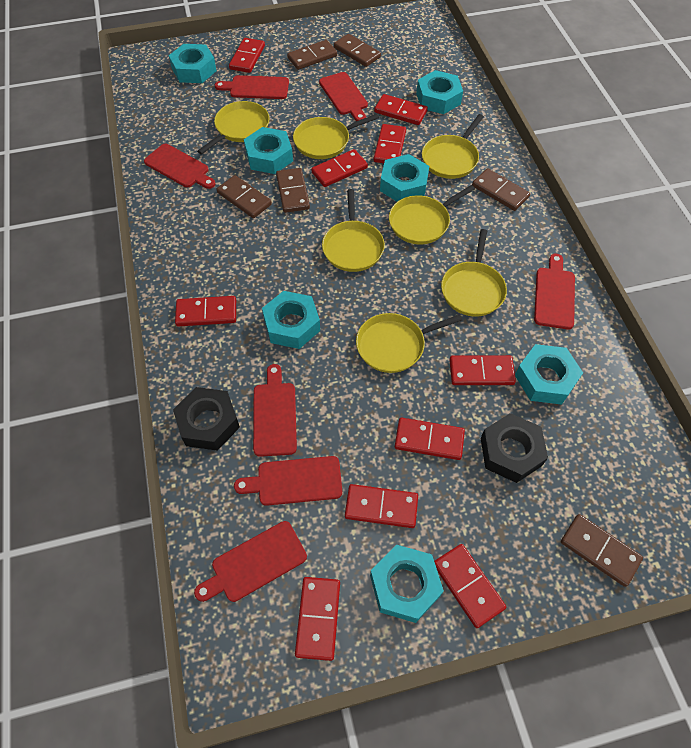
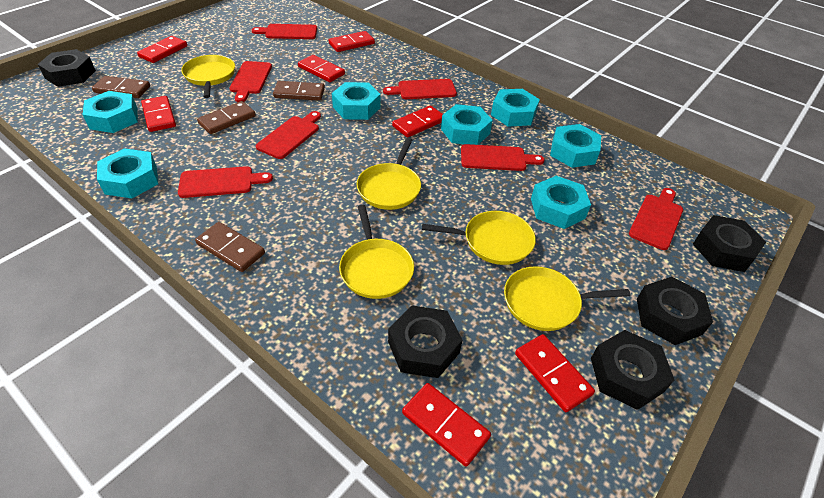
black nut: [173,387,240,451] [481,413,548,483] = 2 -> [38,49,96,87] [388,305,463,378] [591,330,674,410] [637,277,713,345] [693,215,766,272] = 5
brown domino: [217,175,272,218] [276,168,310,213] [287,40,337,70] [334,34,381,67] [472,168,530,211] [561,514,643,587] = 6 -> [92,76,150,98] [195,222,265,272] [197,101,256,134] [273,81,325,101] = 4
red domino: [175,296,236,327] [229,38,265,73] [295,577,340,661] [311,149,368,187] [345,484,418,528] [374,94,428,125] [374,124,406,163] [395,418,465,460] [434,544,506,628] [450,355,516,385] = 10 -> [137,36,187,63] [141,96,176,132] [298,55,345,82] [329,31,375,52] [392,105,443,138] [402,383,491,467] [515,334,595,412] = 7
yellow pan: [197,101,270,154] [293,114,379,159] [322,189,385,272] [356,313,463,373] [389,185,475,244] [422,114,484,179] [441,229,507,317] = 7 -> [181,55,235,98] [339,205,414,299] [357,138,421,210] [422,211,536,265] [504,266,630,331] = 5

